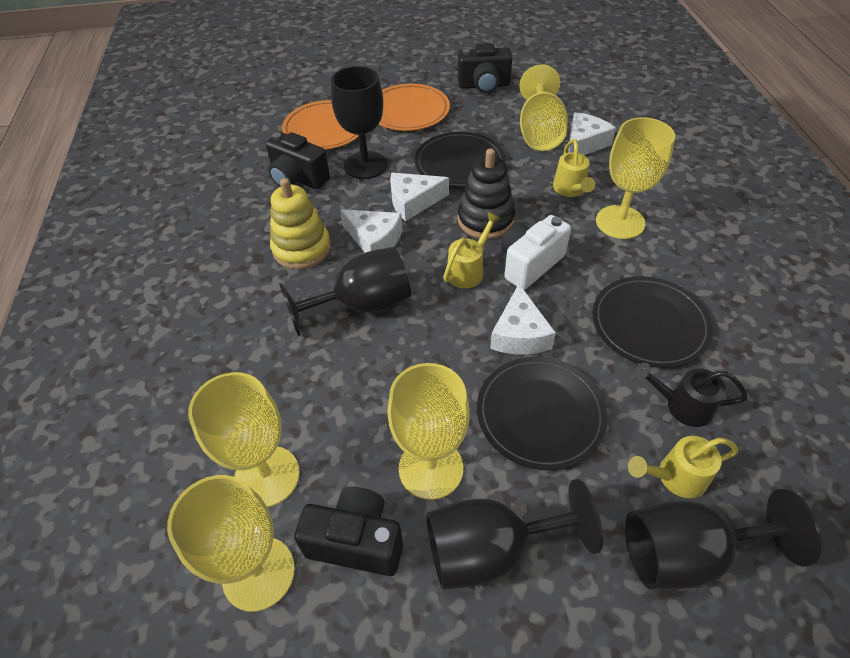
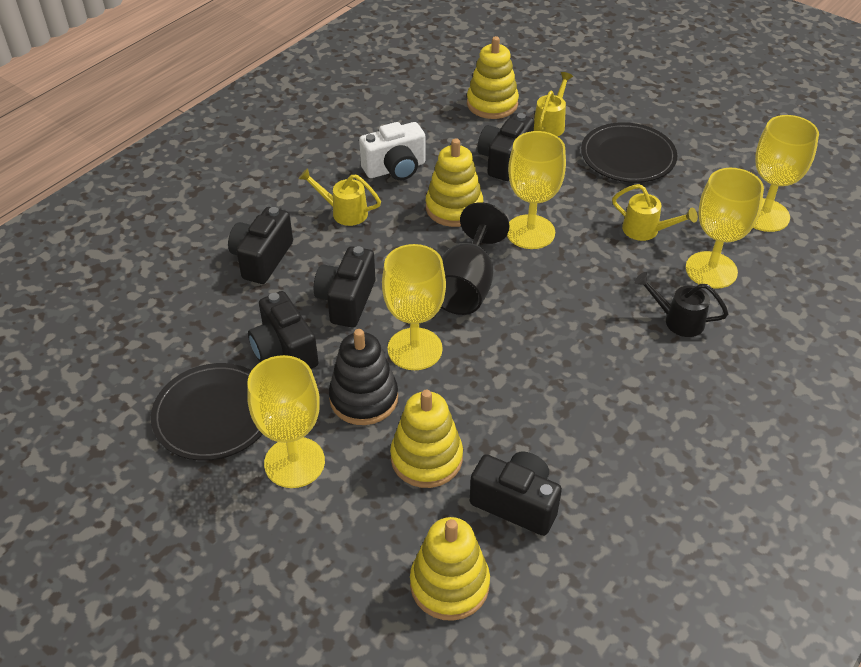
black camera: [266,132,330,189] [294,486,403,576] [458,43,512,93] = 3 -> [228,207,293,284] [248,291,319,369] [314,246,375,328] [470,451,562,536] [477,113,534,181] = 5
black goblet: [279,247,411,337] [331,66,387,179] [426,479,603,590] [625,489,822,589] = 4 -> [441,202,510,315] = 1
black plate: [415,132,505,188] [477,357,607,470] [593,276,713,368] = 3 -> [151,363,263,461] [581,122,677,183] = 2
orange plate: [282,100,358,150] [379,84,450,131] = 2 -> none = 0
white cheese: [341,209,403,253] [390,173,449,221] [490,284,556,354] [568,112,616,155] = 4 -> none = 0
yellow stacking toy: [270,178,331,269] = 1 -> [390,390,463,488] [410,517,490,621] [426,138,483,227] [467,36,519,119] = 4

